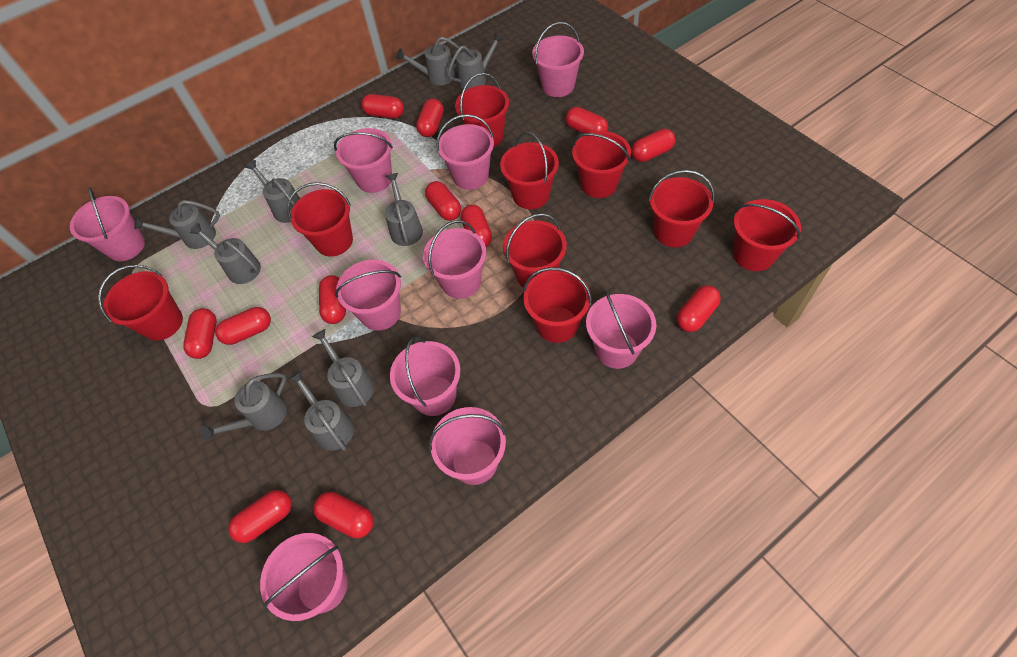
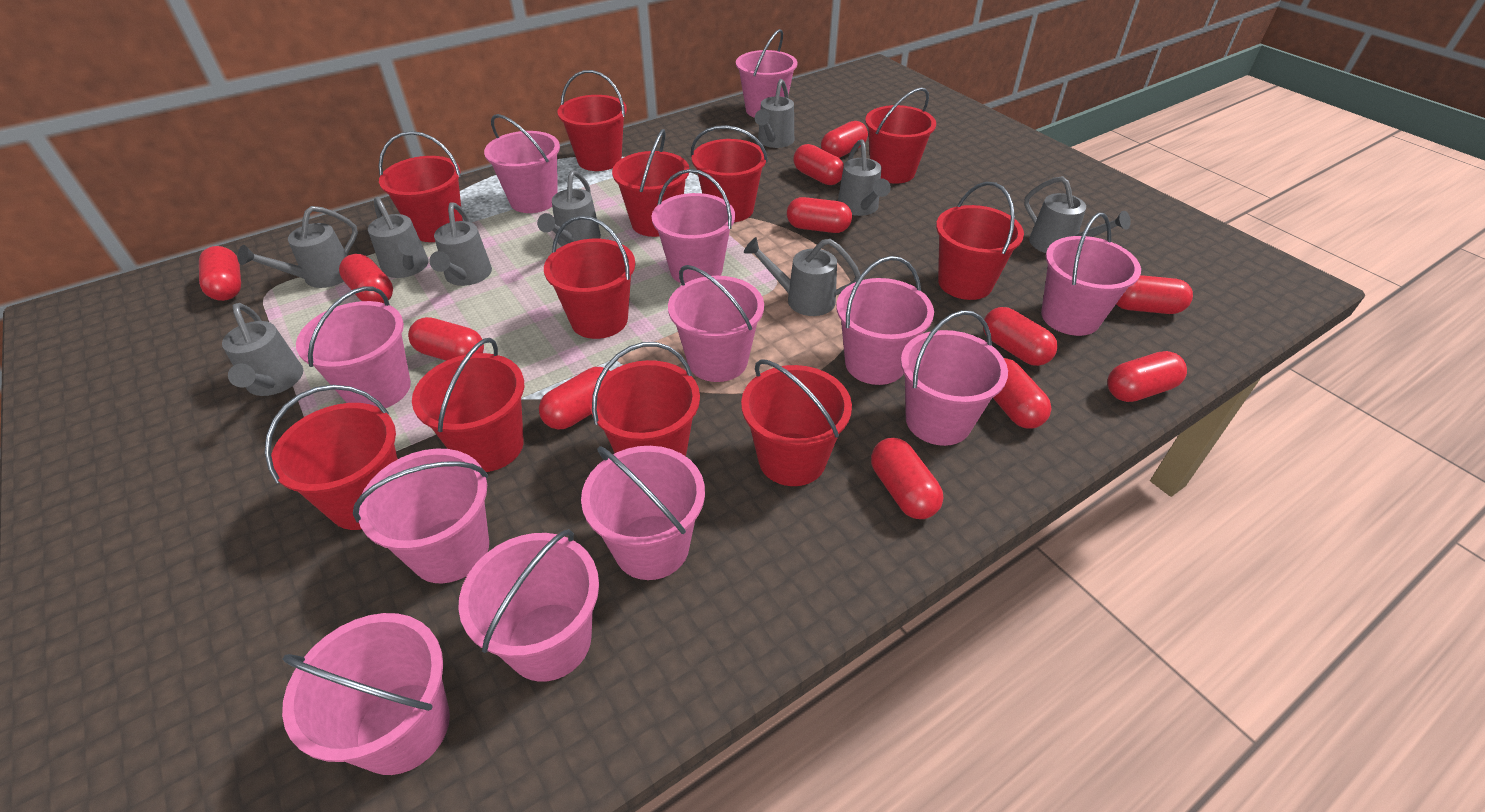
pink bucket: [70,187,145,261] [260,533,348,621] [334,128,393,193] [335,260,401,331] [390,337,461,416] [423,220,486,299] [429,407,507,485] [436,114,494,190] [532,22,584,97] [586,290,656,369] = 10 -> [282,613,450,775] [296,286,411,408] [353,449,489,583] [458,529,599,682] [484,114,560,213] [581,446,705,580] [651,169,735,283] [668,265,764,382] [736,29,797,118] [836,256,934,385] [901,310,1008,446] [1041,213,1141,336] = 12
red bucket: [98,265,183,341] [288,182,353,256] [455,73,509,147] [500,132,559,209] [503,213,567,288] [523,267,592,343] [572,131,631,198] [648,170,715,247] [733,199,801,271] = 9 -> [265,385,398,530] [379,131,463,242] [412,338,524,472] [544,215,635,339] [558,70,627,171] [590,342,700,456] [612,129,689,237] [691,125,768,222] [741,359,852,486] [865,87,936,184] [936,182,1024,300] = 11

